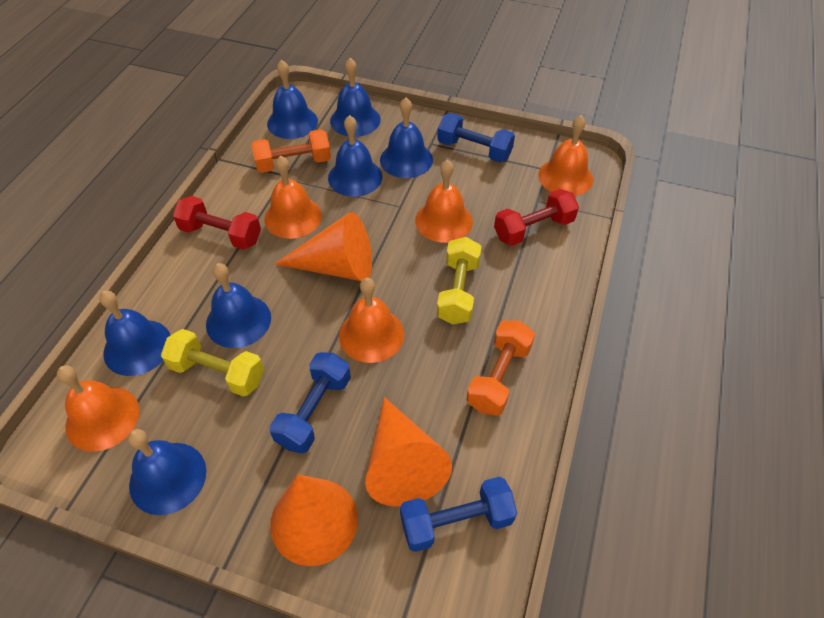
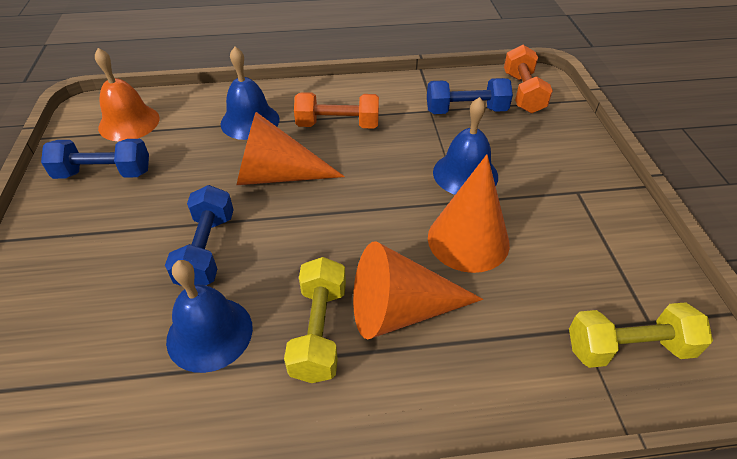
blue bell: [99,291,170,376] [128,429,206,515] [206,263,271,348] [267,60,318,139] [328,115,382,197] [330,58,381,137] [380,98,433,178] = 7 -> [166,260,253,373] [220,47,280,140] [433,97,498,195] = 3
orange bell: [57,365,139,452] [264,156,322,239] [339,278,405,363] [415,160,473,243] [538,115,593,196] = 5 -> [95,48,160,142] = 1
red dumbbell: [173,196,261,250] [494,189,579,246] = 2 -> none = 0

